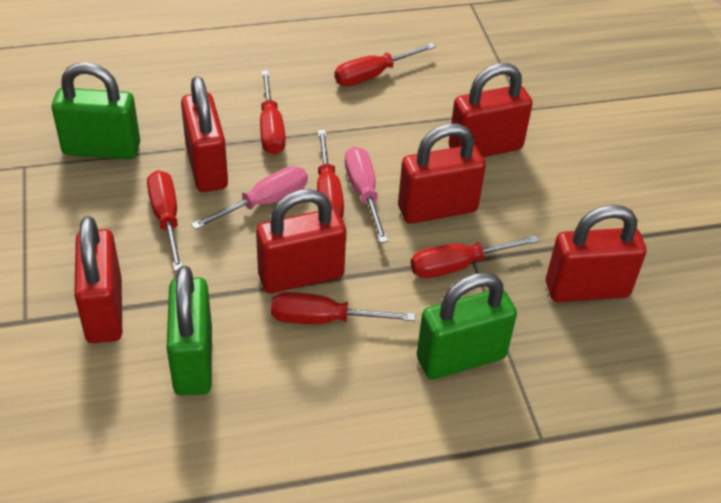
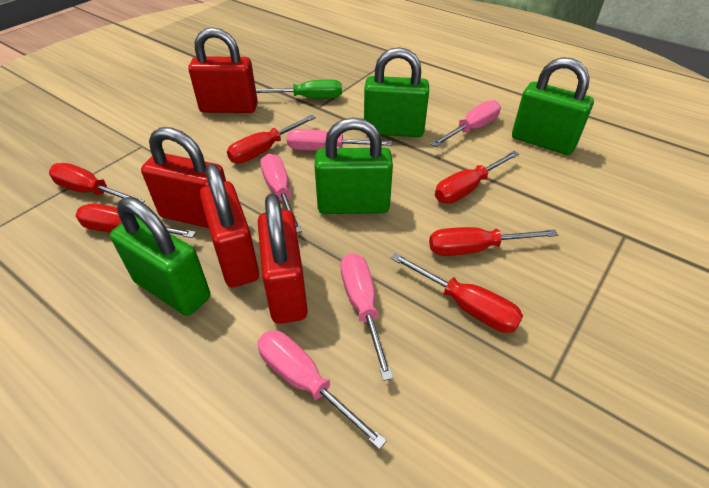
green padlock: [52,62,140,159] [167,266,212,396] [417,272,517,379] = 3 -> [110,197,210,316] [314,117,393,214] [364,47,429,137] [512,57,594,155] = 4
green screwdriver: none = 0 -> [256,79,342,99] = 1
pink screwdriver: [191,166,308,230] [345,146,388,243] = 2 -> [257,331,387,450] [260,153,302,233] [287,129,392,151] [340,253,393,381] [431,100,501,147] = 5
red padlock: [74,216,122,343] [181,76,228,192] [256,189,346,293] [398,124,486,224] [449,63,533,157] [546,205,646,302] = 6 -> [141,127,226,228] [188,27,258,113] [200,164,259,288] [258,193,308,324] = 4

